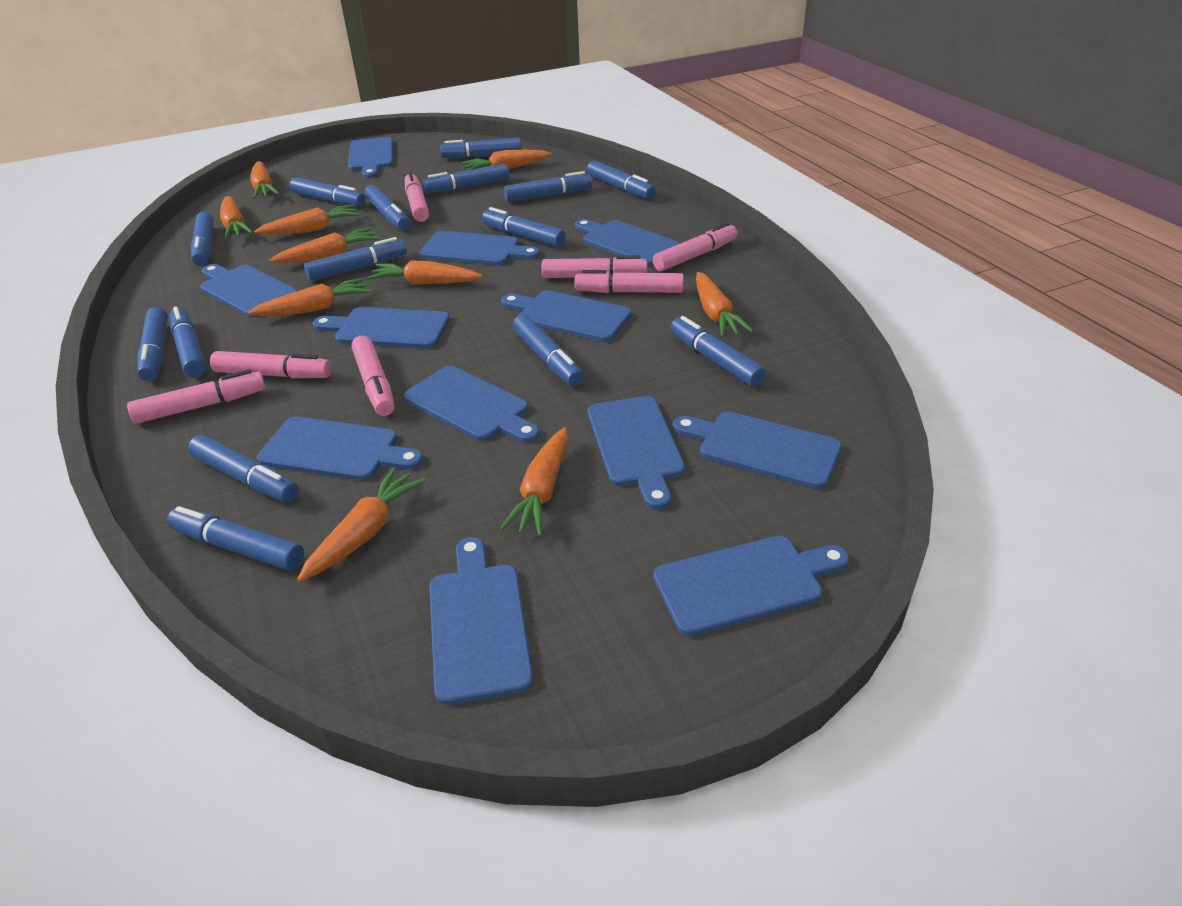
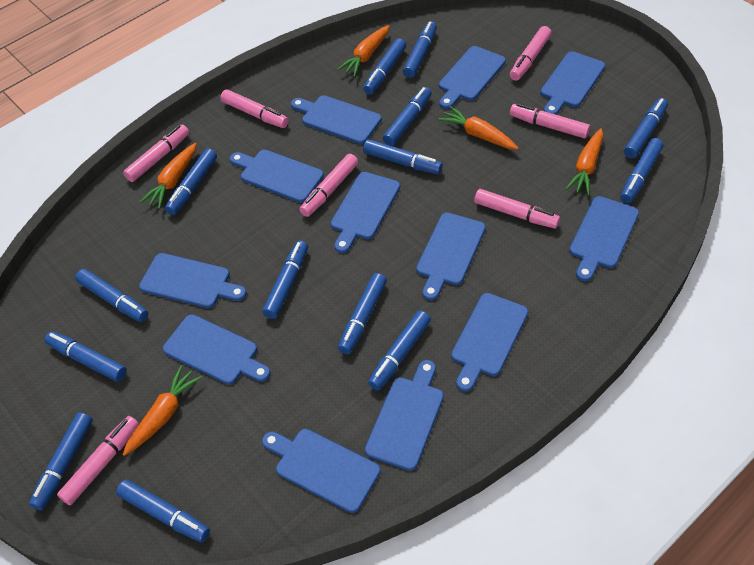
blue marker: [137,307,168,381] [167,506,304,571] [170,306,206,378] [188,435,298,503] [191,212,214,266] [290,177,365,207] [304,237,407,281] [365,185,410,230] [422,164,509,194] [440,138,522,158] [482,207,566,247] [504,171,592,202] [513,314,584,386] [587,161,655,199] [670,316,766,387] = 15 -> [29,412,93,510] [45,331,127,382] [75,269,148,322] [116,479,210,543] [165,148,217,215] [262,240,308,319] [338,273,387,354] [363,38,406,94] [363,139,443,174] [368,310,431,390] [383,87,432,146] [403,21,437,78] [620,138,663,203] [624,98,668,158] = 14
orange carrot: [220,196,253,239] [248,278,371,316] [250,161,279,199] [254,204,360,235] [270,228,380,263] [297,468,426,582] [367,260,483,284] [461,150,552,171] [500,427,568,537] [696,272,753,337] = 10 -> [123,365,202,456] [140,143,197,209] [337,25,390,77] [438,106,519,150] [566,128,603,196] = 5

